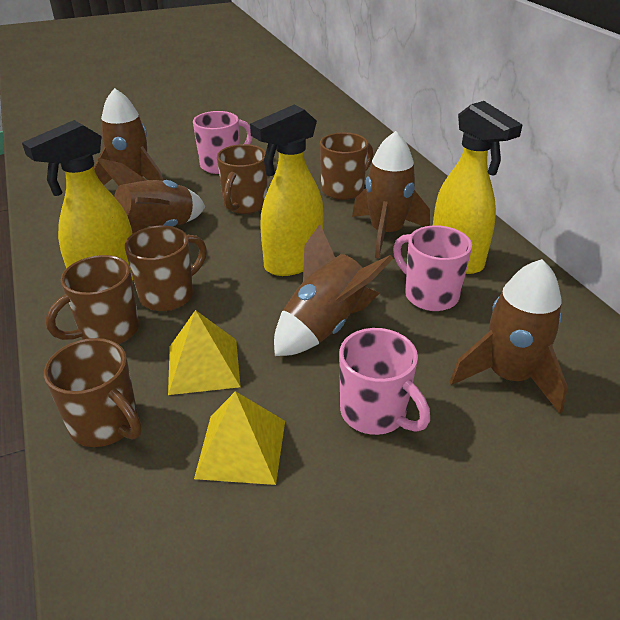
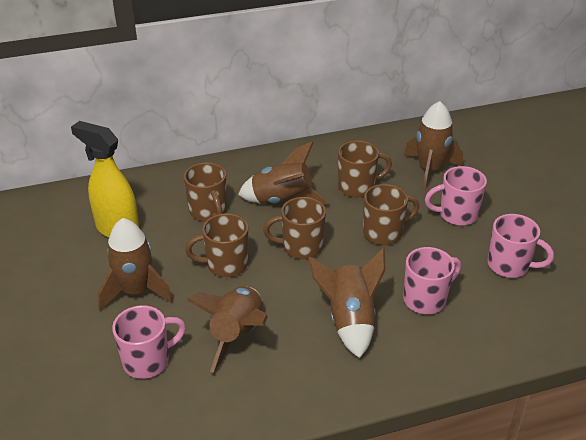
pink mug: [193,111,252,174] [339,328,430,435] [393,225,472,311] = 3 -> [112,305,186,379] [403,247,461,314] [425,166,487,226] [488,214,554,278] = 4
yellow pyramid: [168,310,241,395] [194,391,285,485] = 2 -> none = 0
yellow spray bottle: [22,120,133,281] [250,105,324,276] [433,101,523,274] = 3 -> [71,121,139,238] = 1

